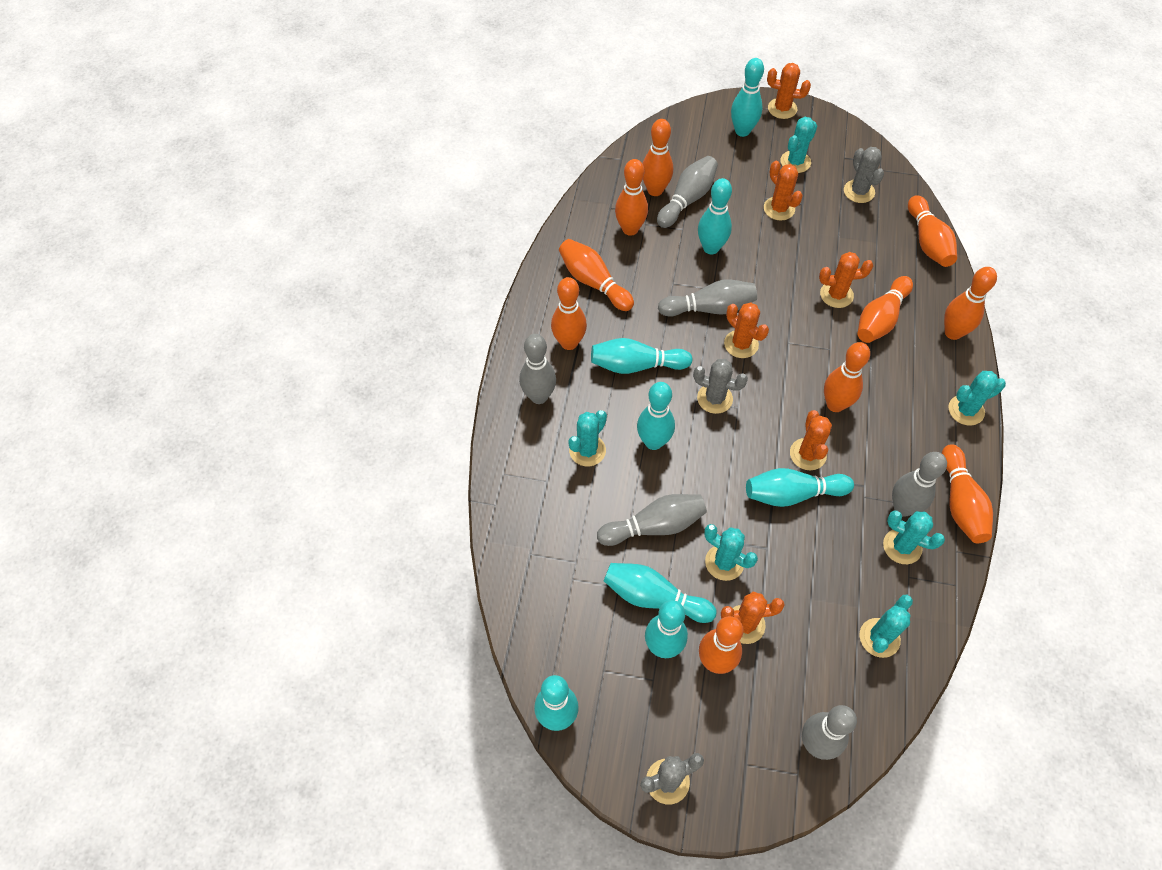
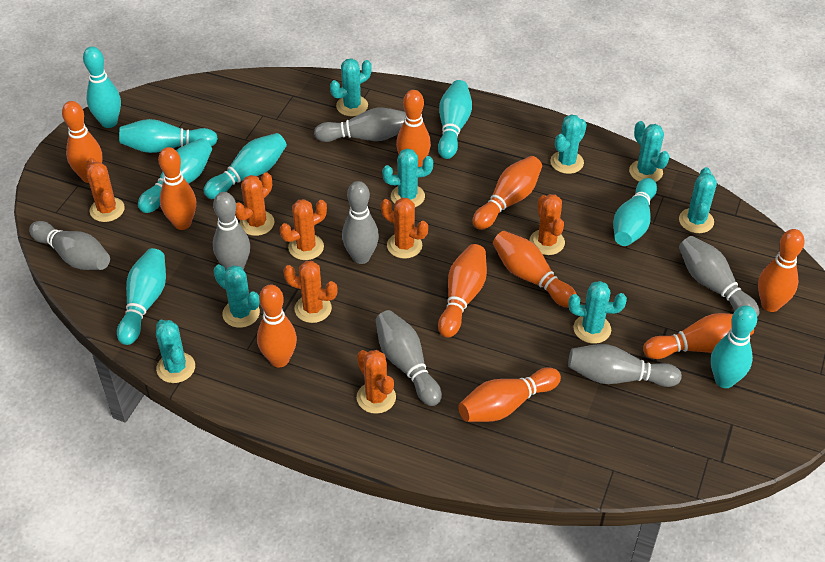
grey bowling pin: [519,334,556,404] [597,494,707,546] [657,156,718,228] [658,280,757,317] [802,705,857,760] [892,452,947,517] = 6 -> [29,221,110,270] [213,192,250,270] [314,108,406,142] [342,181,379,264] [376,310,442,406] [568,344,682,387] [679,236,760,317] = 7
grey cactus: [640,753,704,804] [693,359,748,414] [844,147,884,203] = 3 -> none = 0
orange cactus: [721,592,785,644] [724,302,769,358] [764,161,803,221] [767,63,811,119] [790,410,832,470] [819,252,873,308] = 6 -> [86,158,125,222] [235,172,275,236] [280,199,327,260] [283,261,338,323] [357,350,396,414] [381,197,428,259] [530,194,565,255] = 7
turquoise cactus: [568,410,607,466] [704,524,758,581] [780,117,817,173] [859,595,913,658] [883,510,945,564] [948,371,1006,426] = 6 -> [156,320,195,383] [214,264,260,328] [330,58,372,116] [382,148,433,207] [550,114,587,174] [568,281,627,344] [629,121,670,182] [679,167,717,233] = 8

